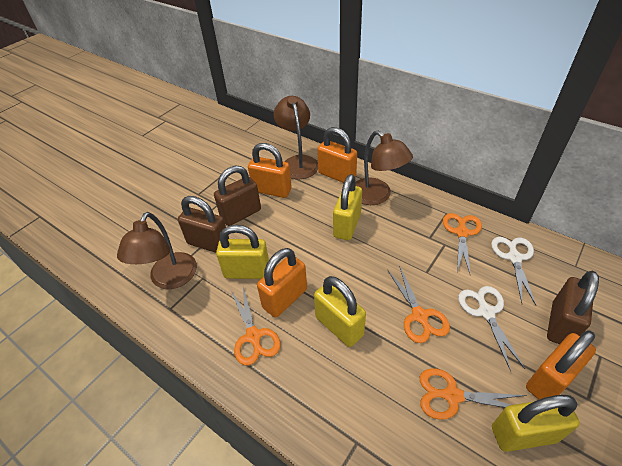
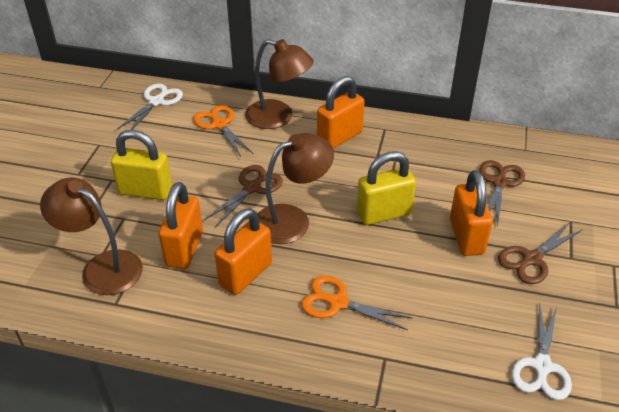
brown padlock: [178,196,229,253] [214,166,261,226] [547,271,599,344] = 3 -> none = 0
brown scissors: none = 0 -> [204,165,283,228] [479,160,525,227] [498,222,583,284] = 3
orange scissors: [231,287,281,365] [388,266,450,343] [420,368,527,420] [443,213,482,276] = 4 -> [193,105,253,157] [301,276,413,330] = 2
yellow padlock: [216,225,269,279] [314,276,366,347] [333,174,362,240] [492,395,580,452] = 4 -> [111,130,172,200] [357,151,416,225] = 2

